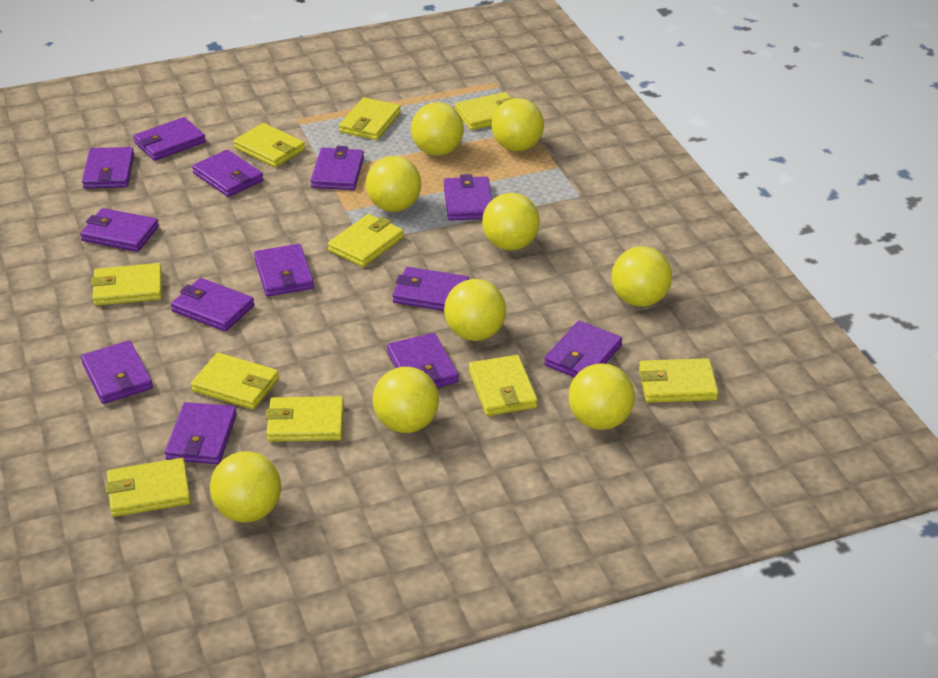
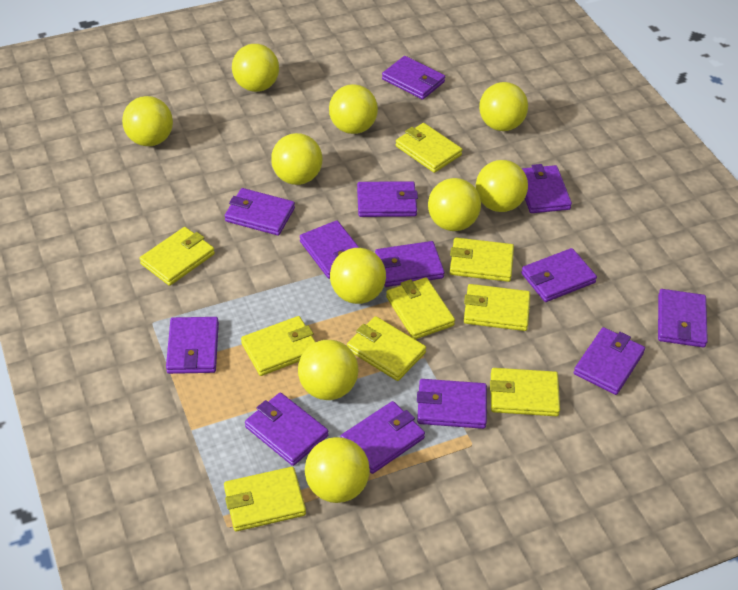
yellow ball: [210,451,281,523] [366,156,421,212] [373,367,439,433] [411,102,464,156] [444,279,506,341] [482,193,540,251] [491,98,544,151] [569,364,635,430] [612,246,672,307] = 9 -> [122,96,173,146] [232,44,279,92] [271,133,322,185] [298,340,358,400] [305,437,370,503] [329,84,378,134] [330,248,386,304] [428,178,481,231] [476,160,528,212] [479,82,528,131] = 10
yellow wallet: [91,263,162,306] [105,458,191,517] [191,353,279,409] [233,123,305,167] [266,396,344,442] [328,214,404,267] [339,97,401,140] [455,92,514,130] [469,355,538,416] [639,358,719,403] = 10 -> [139,227,215,286] [224,467,306,531] [241,316,316,376] [347,316,426,381] [386,277,455,340] [396,123,462,173] [450,237,514,282] [464,284,530,331] [490,368,560,416] = 9

